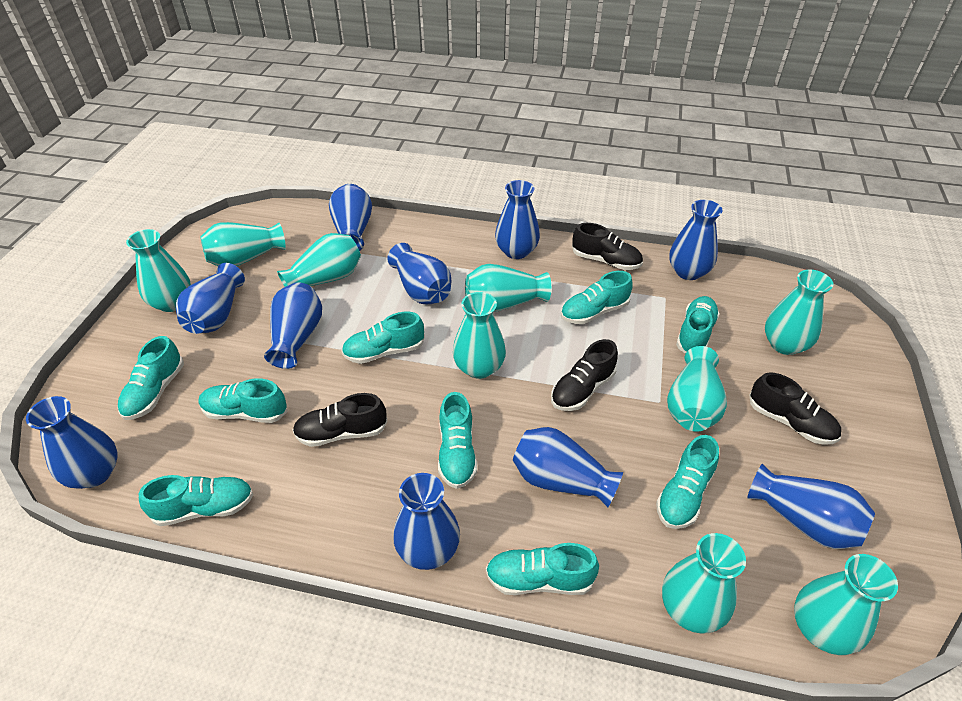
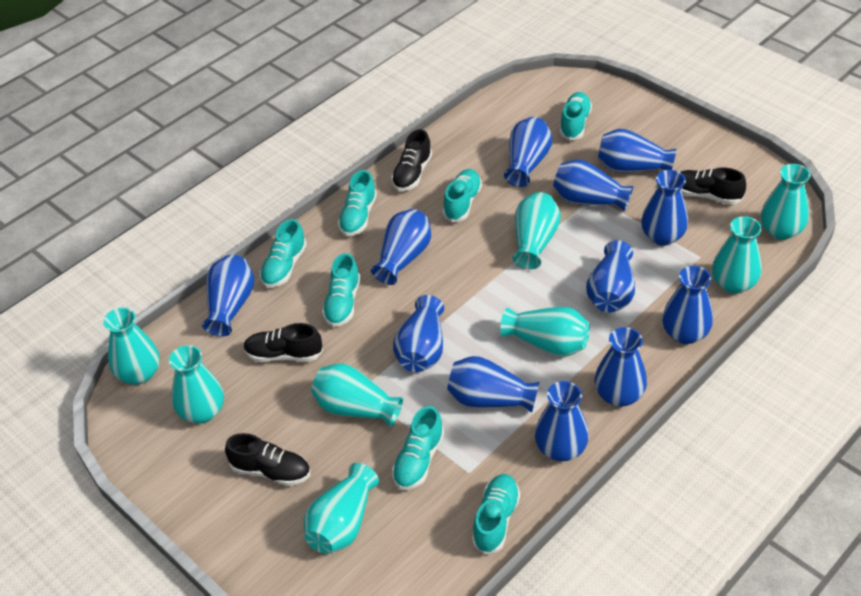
blue vase: [26,396,118,489] [176,263,245,334] [264,282,322,369] [329,184,372,251] [387,243,452,304] [393,473,460,570] [495,180,540,259] [513,427,623,508] [669,200,723,280] [747,464,875,549] = 10 -> [202,255,254,336] [371,209,431,285] [393,295,444,372] [447,356,539,413] [504,117,552,187] [535,381,589,461] [553,159,634,212] [586,240,635,313] [595,327,647,407] [598,129,676,172] [641,170,688,246] [662,266,713,344] = 12
turquoise shoe: [117,336,184,420] [139,475,254,526] [199,378,288,423] [341,312,425,364] [438,392,477,489] [486,543,599,595] [561,271,632,324] [656,435,719,529] [676,296,719,354] = 9 -> [260,219,307,288] [322,253,360,327] [338,170,377,236] [392,406,444,490] [443,169,482,222] [472,474,520,555] [560,92,592,140] = 7
turquoise vase: [126,229,191,312] [200,222,286,266] [277,233,361,287] [453,292,506,379] [465,264,551,312] [662,533,746,634] [667,346,727,432] [765,270,833,355] [794,554,898,655] = 9 -> [103,307,160,385] [169,345,224,424] [304,463,379,554] [311,363,403,427] [500,307,590,357] [513,192,561,269] [712,216,762,294] [761,164,811,240] = 8

